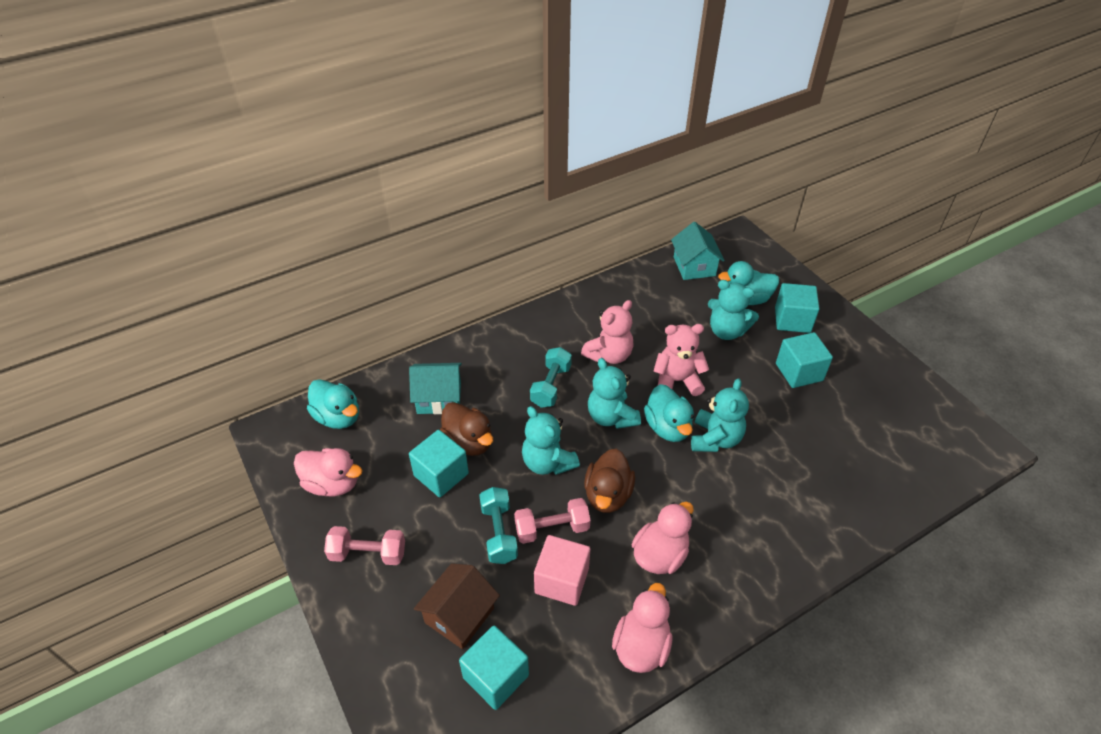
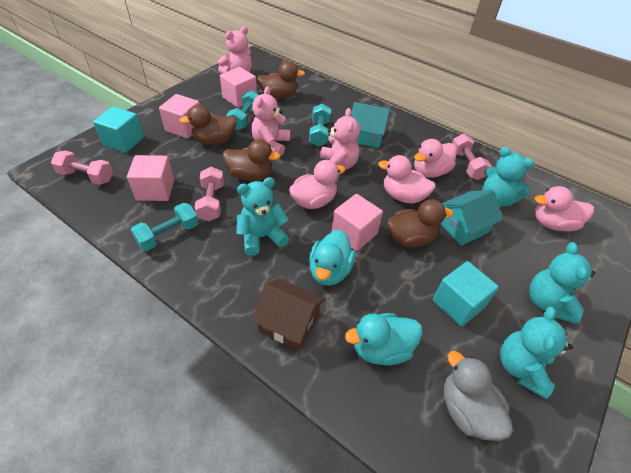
brown duck: [440,402,493,456] [584,449,635,513] = 2 -> [179,105,237,145] [223,139,280,181] [257,61,305,99] [387,199,453,248] = 4
grey duck: none = 0 -> [444,351,513,441] = 1
pink cube: [534,535,590,606] = 1 -> [127,155,174,201] [159,94,200,138] [220,67,257,108] [332,194,383,251] = 4
pink duck: [294,448,363,496] [612,583,672,673] [631,502,694,574] = 3 -> [289,160,346,209] [378,155,436,204] [414,139,457,178] [535,186,594,231] = 4
pink dumbbell: [324,526,405,565] [514,498,591,544] = 2 -> [51,151,113,185] [195,167,224,221] [452,134,492,180] = 3
pink teddy bear: [581,300,633,364] [653,324,709,396] = 2 -> [218,26,252,74] [251,86,290,156] [320,108,360,169] = 3
turquoise cube: [409,430,469,497] [459,626,529,710] [775,283,820,333] [776,332,833,388] = 4 -> [93,107,144,153] [433,261,499,327] = 2
turquoise duck: [307,379,359,429] [644,384,694,442] [718,261,779,305] = 3 -> [309,230,355,286] [345,313,422,365] = 2
turquoise dumbbell: [479,487,518,564] [530,347,572,408] = 2 -> [131,203,199,251] [226,90,259,130] [309,104,331,146] = 3

